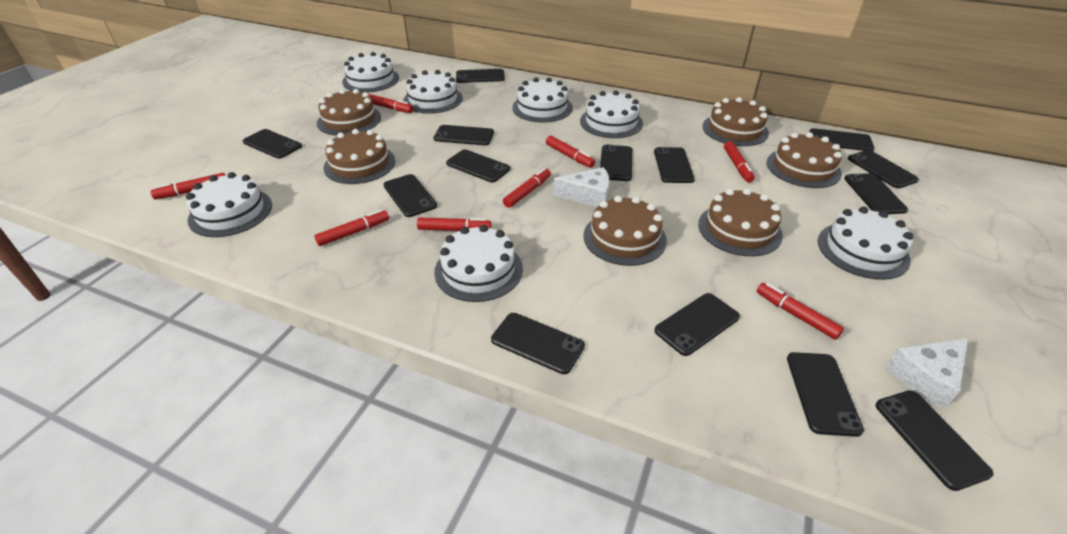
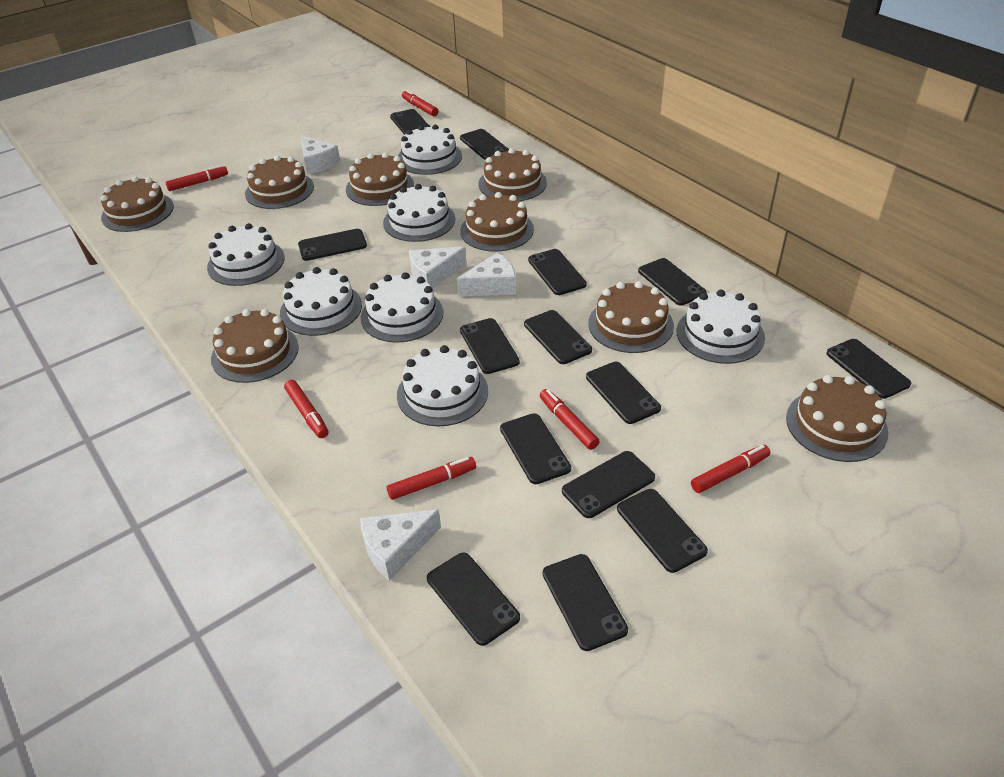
brown cake: [317,89,381,136] [324,129,396,184] [583,196,667,266] [698,188,783,256] [702,97,769,146] [766,132,842,188] = 6 -> [101,176,174,232] [211,309,299,383] [245,155,314,209] [346,152,414,206] [460,192,534,252] [478,148,547,201] [588,281,674,353] [786,375,889,462] = 8
red marker: [150,173,226,199] [314,210,389,246] [369,94,413,113] [417,217,491,231] [503,168,551,208] [546,136,595,168] [724,141,755,182] [757,283,844,340] = 8 -> [165,165,228,191] [284,380,329,438] [387,457,476,500] [402,90,438,116] [540,389,600,450] [691,445,770,493] = 6
white cheese: [553,167,610,207] [886,339,968,409] = 2 -> [301,135,340,174] [360,509,441,581] [409,247,467,289] [457,253,516,296] = 4

